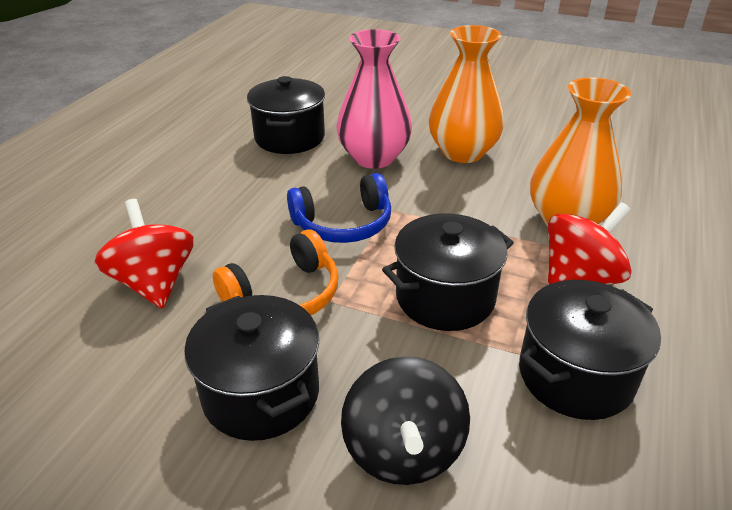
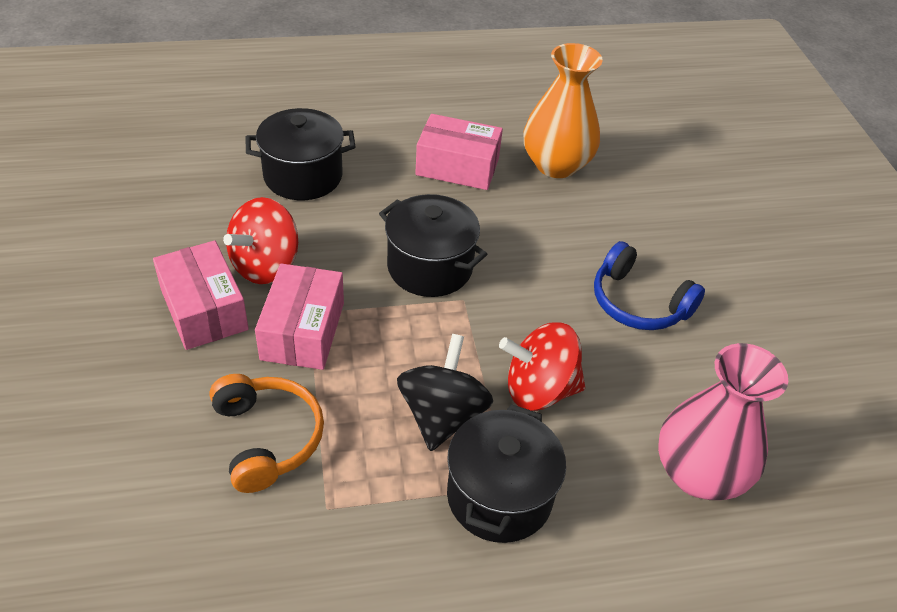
black pot: [184,295,319,441] [247,76,325,154] [382,213,514,331] [519,280,661,420] = 4 -> [246,108,355,200] [379,194,487,297] [447,404,566,543] = 3
orange vase: [429,25,504,163] [530,77,631,226] = 2 -> [524,43,603,178] = 1
pink box: none = 0 -> [153,240,249,350] [255,263,344,370] [415,114,503,190] = 3

